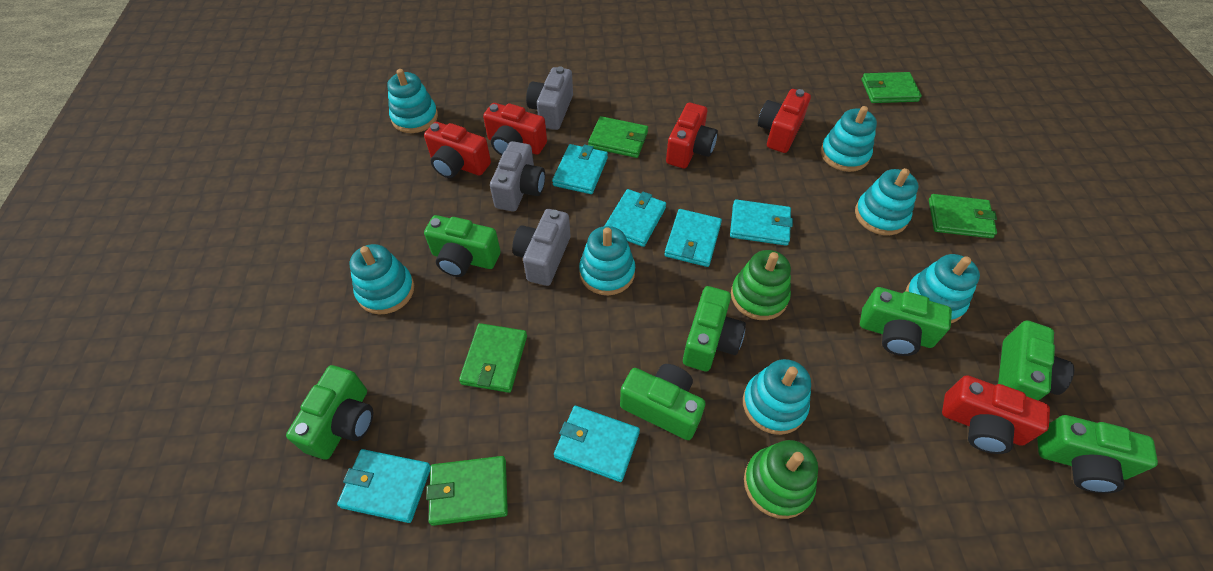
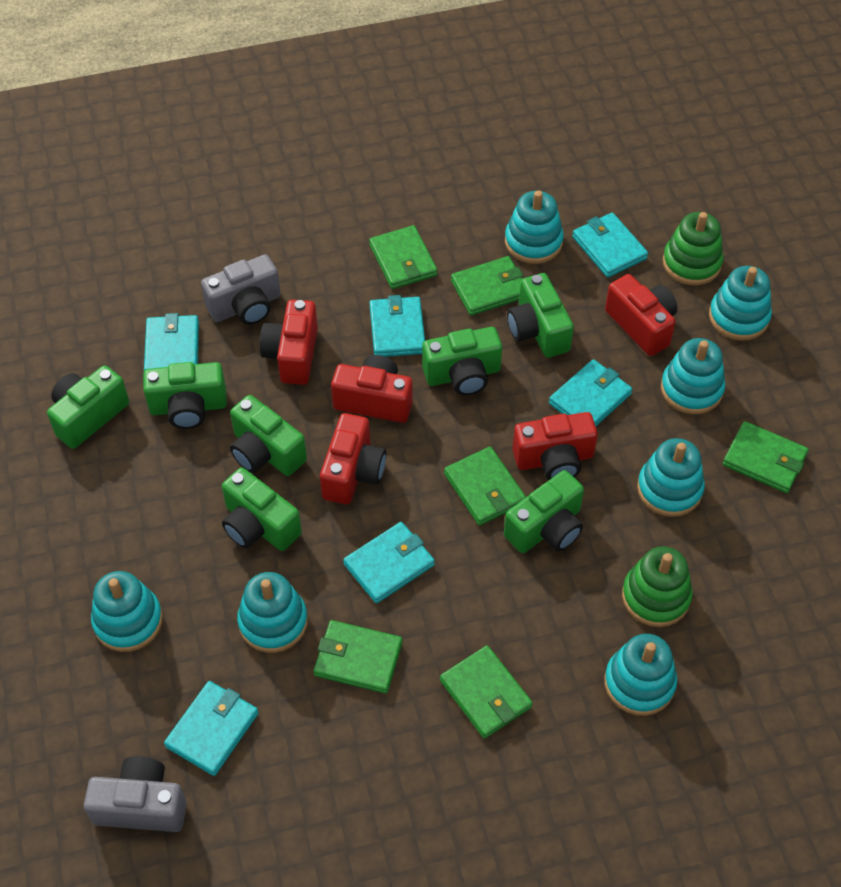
green wallet: [426,456,508,526] [459,323,527,393] [588,116,648,158] [862,72,922,103] [929,194,997,238] = 5 -> [314,620,402,694] [369,225,437,289] [440,645,533,739] [444,447,526,525] [451,256,524,316] [723,421,809,493] = 6
grey camera: [490,141,545,212] [512,209,571,286] [526,66,573,130] = 3 -> [84,756,187,832] [201,254,281,325] = 2

